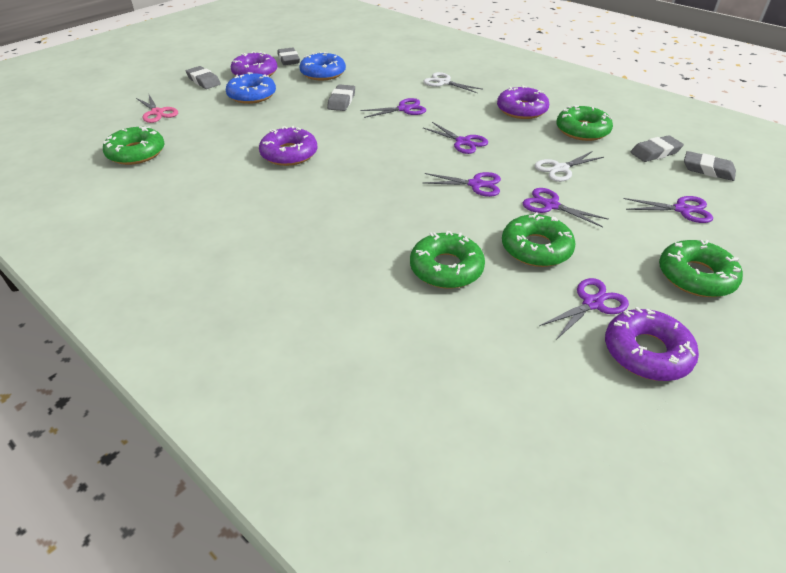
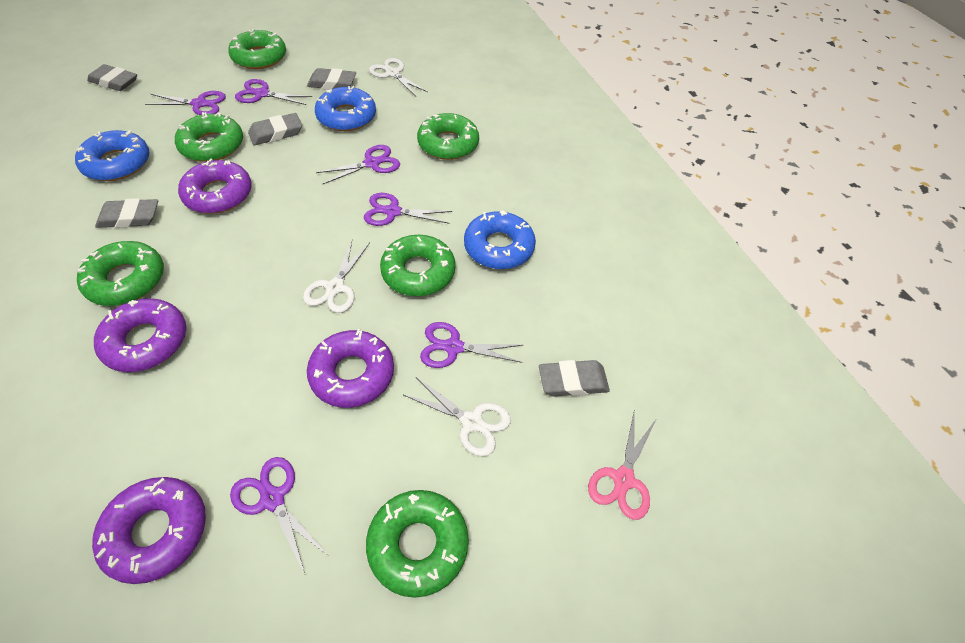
blue donut: [226,72,276,104] [299,52,346,81] = 2 -> [75,130,149,181] [315,86,376,131] [464,211,536,269] = 3
green donut: [103,126,165,165] [410,231,485,289] [502,212,576,267] [556,105,613,141] [659,240,743,297] = 5 -> [77,241,164,306] [175,112,243,162] [228,29,286,69] [366,490,469,598] [380,235,456,296] [417,113,479,160] = 6
white scissors: [423,72,483,93] [534,151,604,182] = 2 -> [303,240,370,313] [369,58,428,96] [404,377,511,456] = 3

